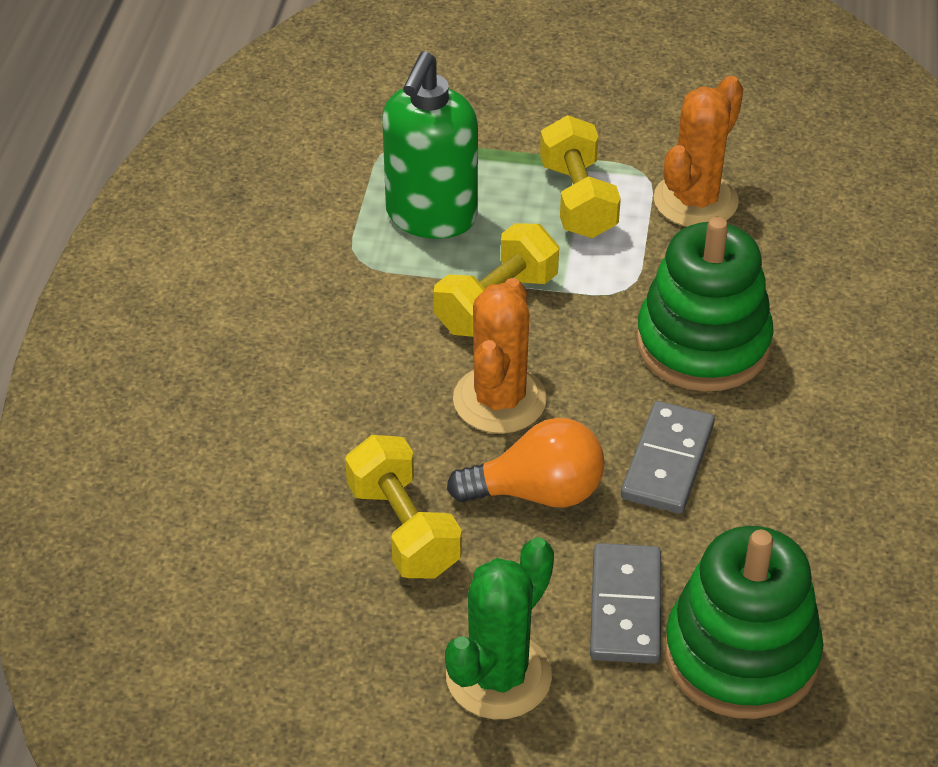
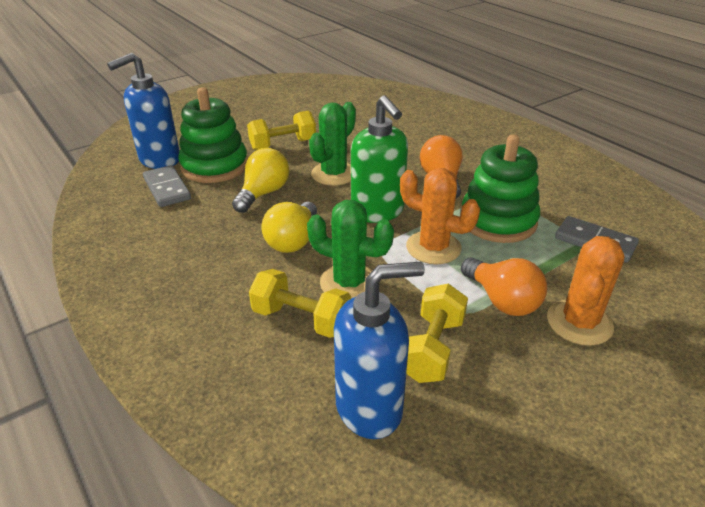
blue soap dispenser: none = 0 -> [107,53,180,169] [334,262,425,439] = 2
green cactus: [445,537,554,719] = 1 -> [307,200,394,299] [309,102,356,186] = 2
orange light bulb: [447,418,605,507] = 1 -> [420,135,463,198] [461,257,547,316] = 2
yellow light bulb: none = 0 -> [232,148,290,213] [261,202,317,253] = 2

